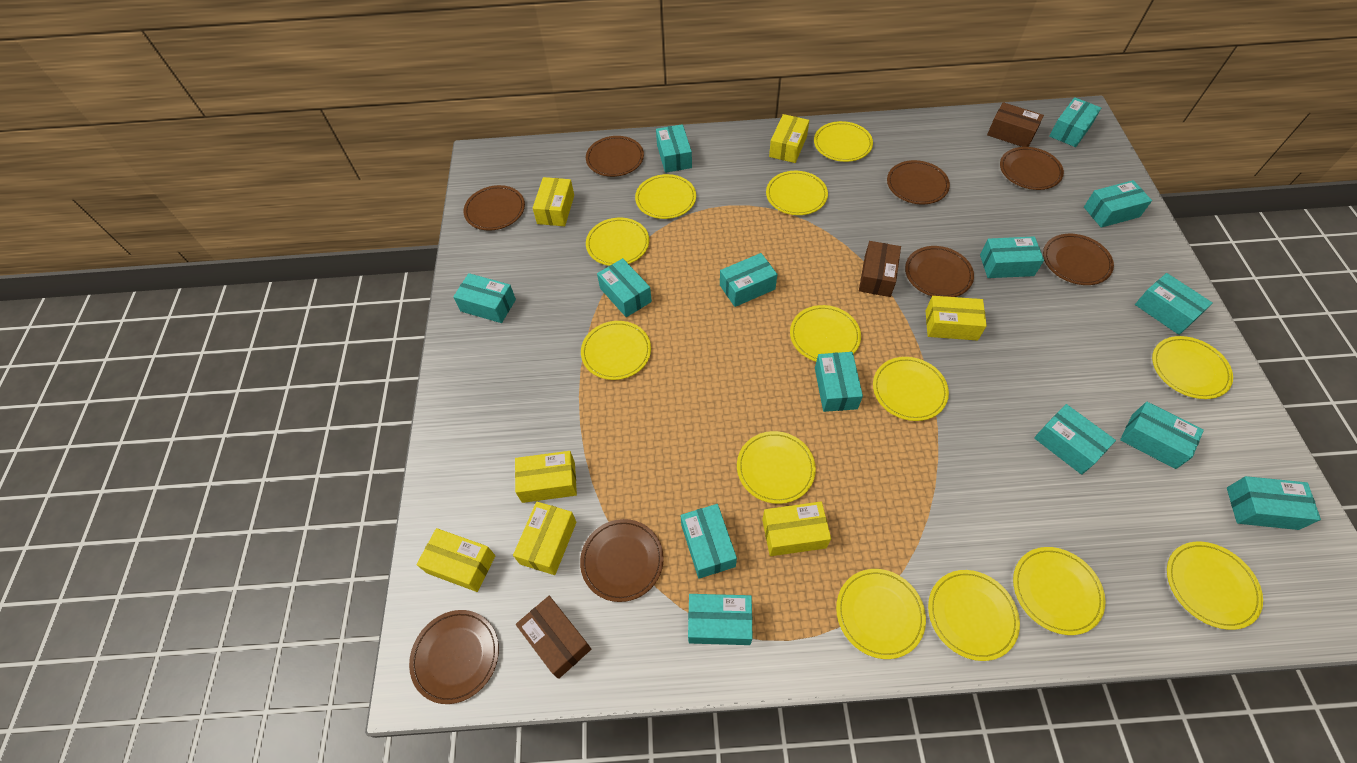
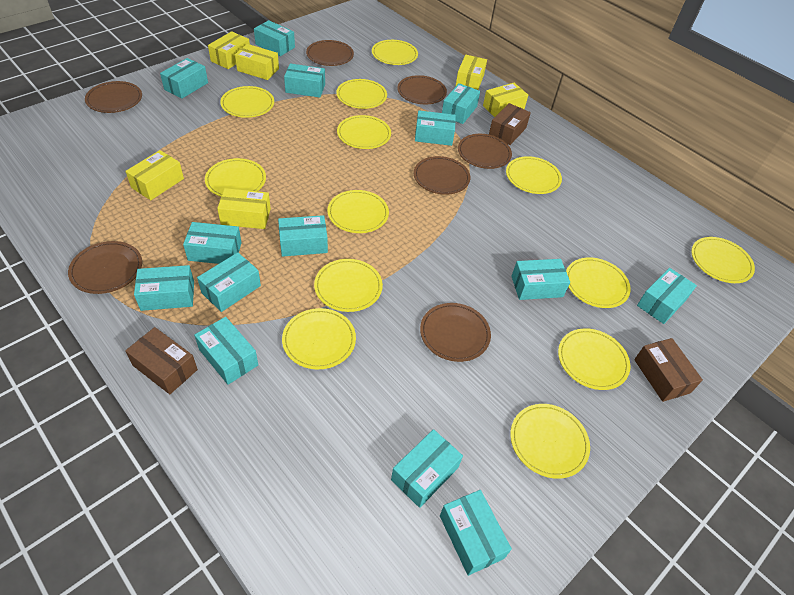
brown plate: [409,610,499,704] [463,185,525,231] [580,519,664,602] [586,136,644,177] [887,160,950,204] [905,246,974,297] [1000,147,1064,190] [1043,234,1114,285] = 8 -> [68,241,142,294] [85,81,142,113] [306,40,354,66] [397,75,447,104] [414,156,470,195] [420,303,491,362] [458,134,512,169] = 7
yellow box: [416,528,495,592] [513,502,576,575] [515,451,577,503] [533,177,574,226] [762,501,831,556] [769,114,809,163] [926,296,987,341] = 7 -> [125,150,184,200] [208,31,250,69] [217,188,271,229] [235,44,279,80] [455,55,487,90] [483,83,528,117] = 6

